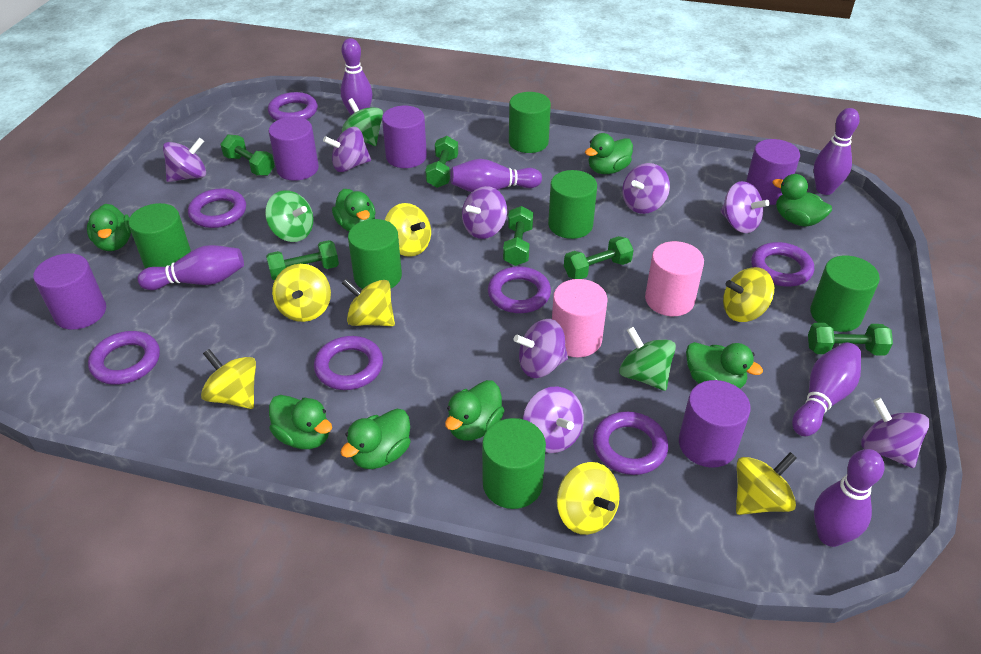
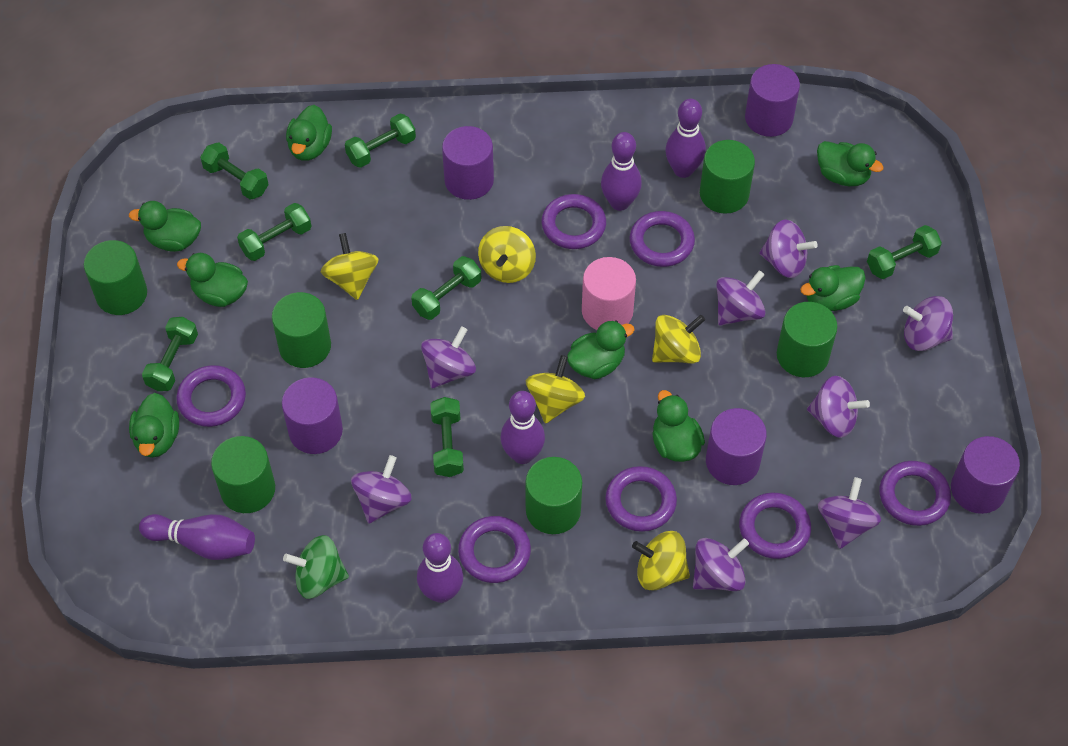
green dumbbell: [221,134,275,176] [266,240,339,280] [425,136,458,188] [503,206,534,266] [564,236,633,279] [808,323,893,356] = 6 -> [142,317,198,391] [200,142,269,199] [237,203,311,261] [345,114,416,168] [411,256,481,320] [430,397,464,477] [867,225,942,279] = 7
green spinning top: [265,190,313,242] [342,98,383,146] [619,327,676,391] = 3 -> [283,535,349,599] = 1
pink cylinder: [552,279,607,357] [645,241,704,316] = 2 -> [582,257,636,330] = 1
purple bowling pin: [137,245,244,290] [341,38,372,115] [451,159,542,193] [792,342,861,436] [814,108,860,195] [814,449,885,547] = 6 -> [139,514,255,560] [417,533,463,603] [500,391,545,464] [601,132,642,211] [665,99,706,178] = 5
yellow spinning top: [201,349,256,409] [272,264,331,322] [342,278,395,326] [385,203,431,257] [557,462,620,535] [723,267,774,322] [736,452,797,515] = 7 -> [321,233,379,300] [478,226,536,283] [526,355,585,424] [632,531,690,591] [652,315,705,364] = 5

